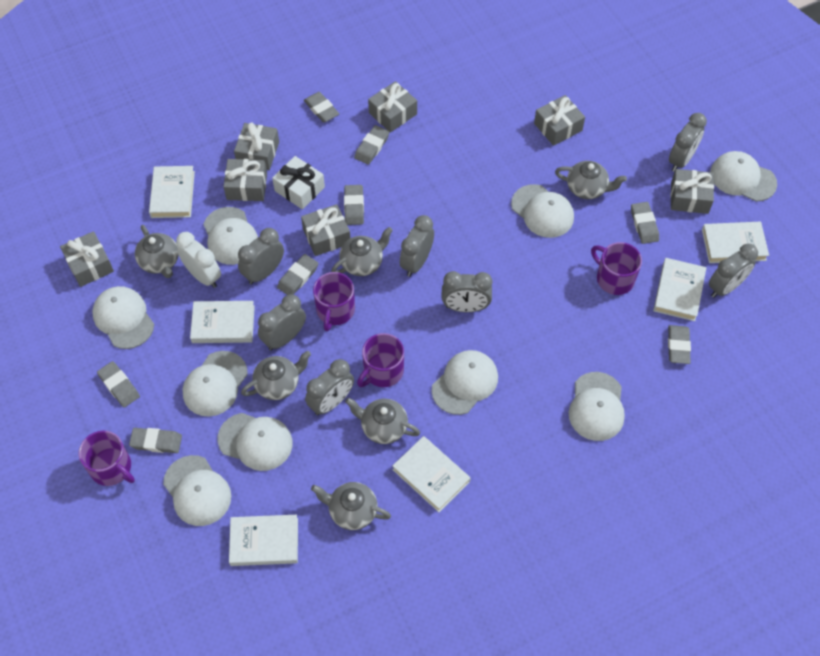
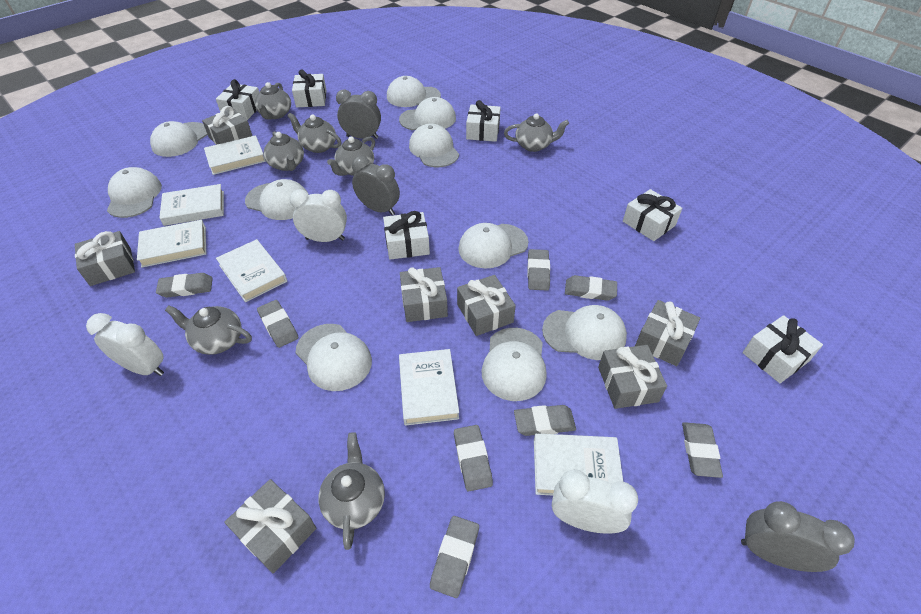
grey clock: [238,228,284,285] [258,294,306,350] [305,359,354,415] [400,215,434,277] [442,271,492,312] [669,113,707,172] [709,244,758,298] = 7 -> [336,89,381,139] [352,156,400,215] [741,501,855,572] = 3
grey teapot: [135,225,178,278] [241,351,311,400] [311,482,391,530] [331,227,393,276] [345,398,420,444] [555,161,627,199] = 6 -> [165,305,252,355] [255,82,291,119] [264,131,304,171] [287,113,342,153] [318,432,385,550] [327,136,375,176] [504,113,569,152] = 7
purple mug: [79,431,135,486] [313,272,355,331] [357,333,404,387] [591,242,642,295] = 4 -> none = 0
white cap: [92,286,154,349] [163,455,231,526] [183,351,248,417] [203,207,258,265] [218,413,292,471] [432,350,498,415] [511,184,574,238] [569,372,625,441] [710,151,777,202] = 9 -> [107,167,162,218] [150,121,208,157] [245,179,309,220] [296,324,372,391] [387,76,441,107] [399,97,456,130] [409,124,459,167] [458,223,528,268] [482,328,547,401] [542,305,627,360] = 10
white clock: [176,232,221,288] = 1 -> [86,313,164,376] [290,189,347,242] [552,469,638,534] = 3
white gift: [272,156,325,209] = 1 -> [216,79,259,120] [292,69,326,107] [383,211,430,260] [466,100,501,142] [623,189,682,241] [742,315,823,383] = 6

